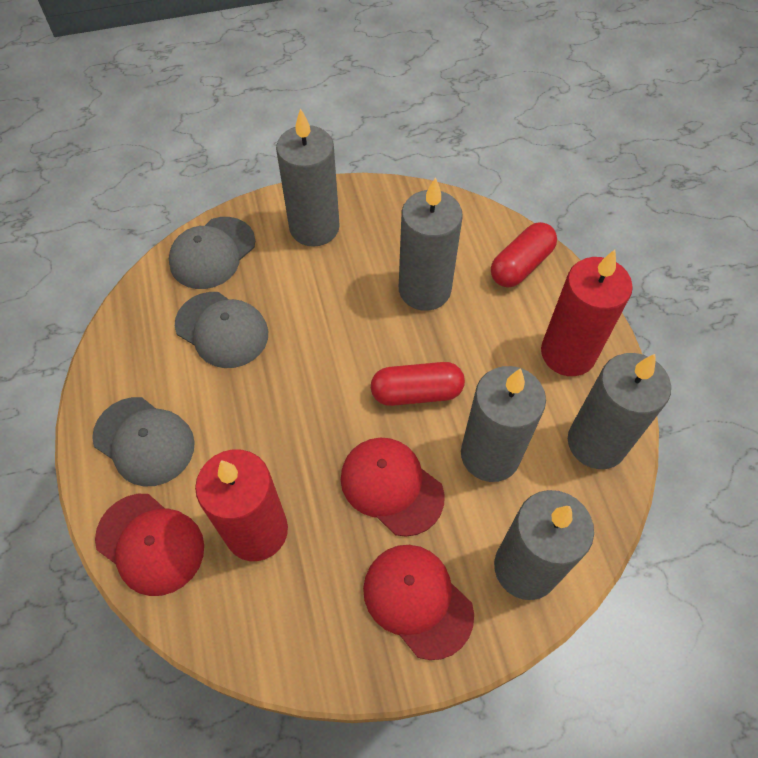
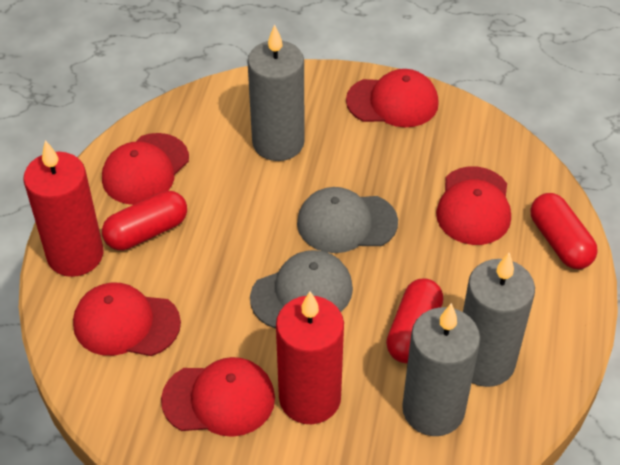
grey candle: [276,108,340,247] [399,177,463,311] [461,366,546,482] [494,490,594,600] [568,353,671,469] = 5 -> [247,25,305,161] [402,303,480,436] [463,253,535,387] = 3
grey cap: [92,397,195,487] [169,217,255,289] [175,292,268,368] = 3 -> [250,250,353,329] [297,187,398,253] = 2
red cap: [95,494,204,596] [341,438,445,537] [363,545,474,660] = 3 -> [73,282,181,356] [102,133,189,205] [161,357,275,437] [346,69,439,127] [436,166,511,245] = 5
red capsule: [371,362,465,406] [491,222,557,287] = 2 -> [102,191,187,250] [386,278,443,363] [531,193,598,269] = 3

